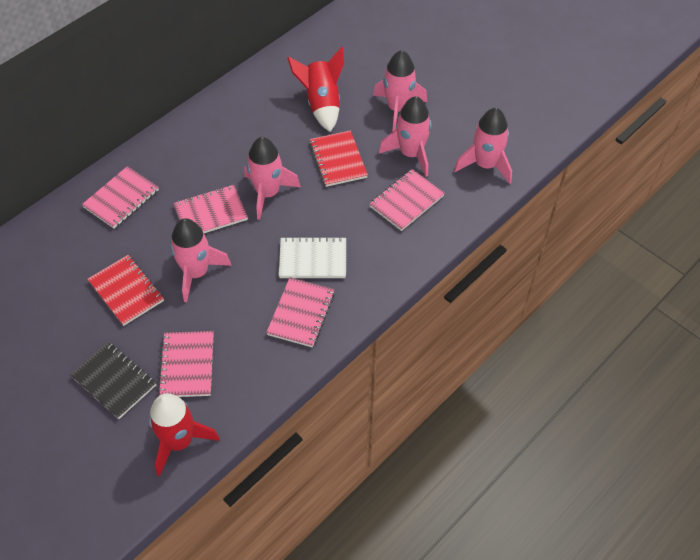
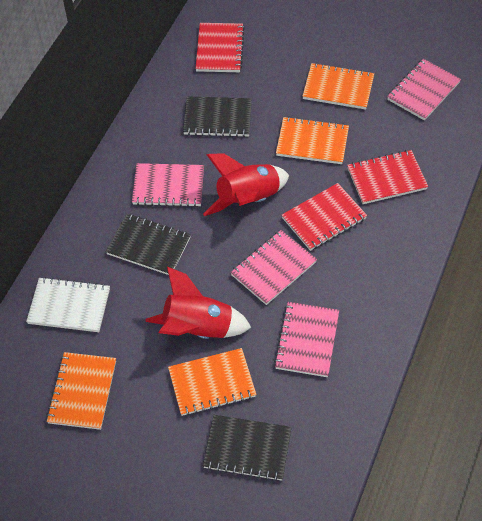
black notebook: [70,342,156,419] = 1 -> [106,214,191,275] [183,96,252,137] [203,415,292,481] = 3
orange notebook: none = 0 -> [46,352,116,430] [168,348,256,416] [276,117,349,164] [302,63,374,110] = 4
pink notebook: [82,166,159,228] [158,331,214,397] [173,185,248,233] [266,277,335,347] [369,169,445,231] = 5 -> [132,163,204,207] [230,230,317,305] [274,302,339,377] [387,59,461,121] = 4
pink rocket: [170,218,232,302] [244,137,301,220] [373,50,427,132] [379,96,431,177] [454,108,512,184] = 5 -> none = 0
red notebook: [88,255,164,326] [309,130,368,187] = 2 -> [195,23,245,72] [282,183,367,251] [347,150,428,204] = 3

